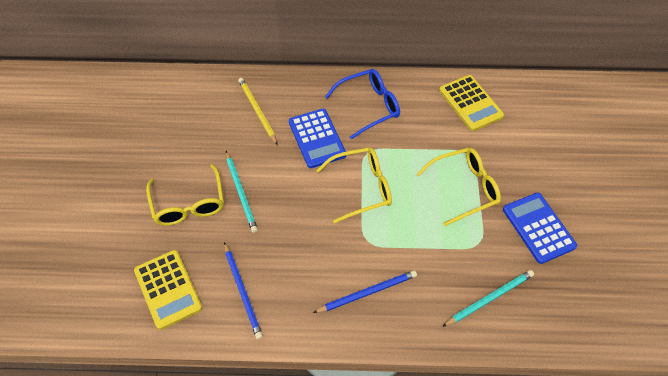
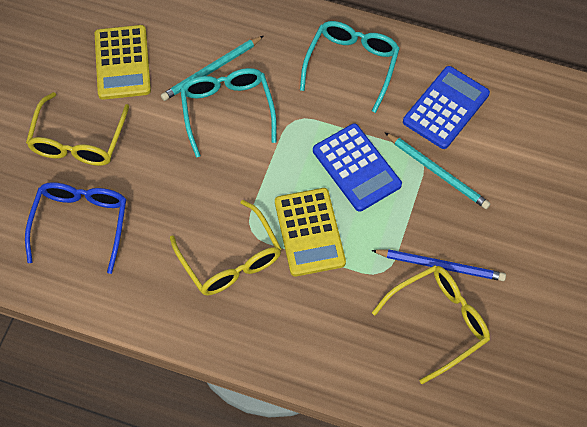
blue pencil: [224,242,263,339] [313,270,417,313] = 2 -> [371,249,506,281] = 1
turquoise glasses: none = 0 -> [180,68,277,158] [300,21,400,113] = 2
yellow pencil: [238,78,278,145] = 1 -> none = 0

